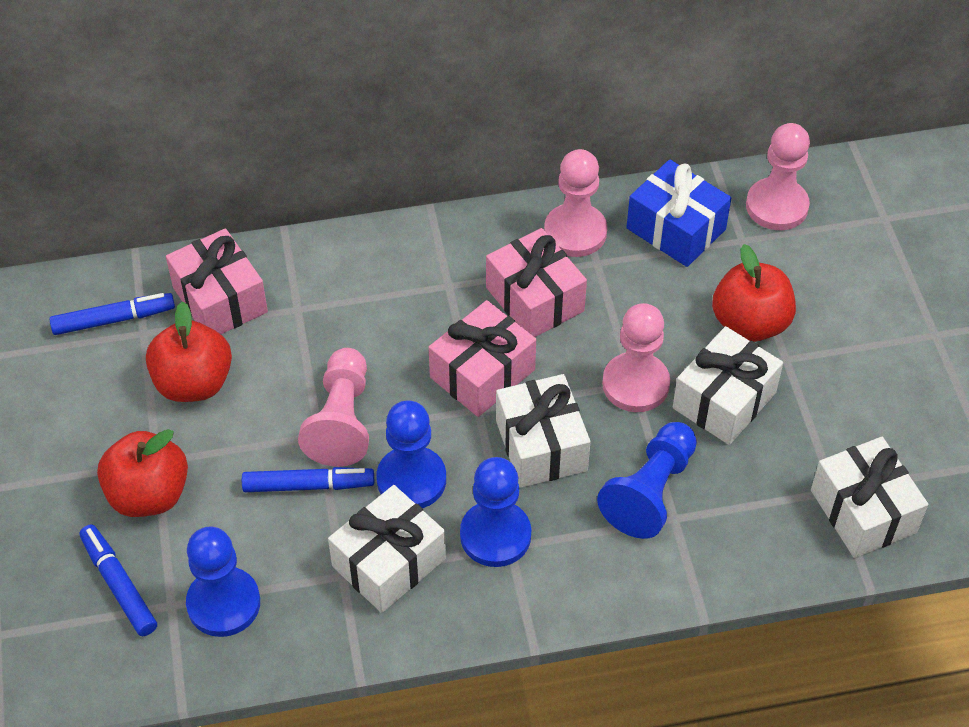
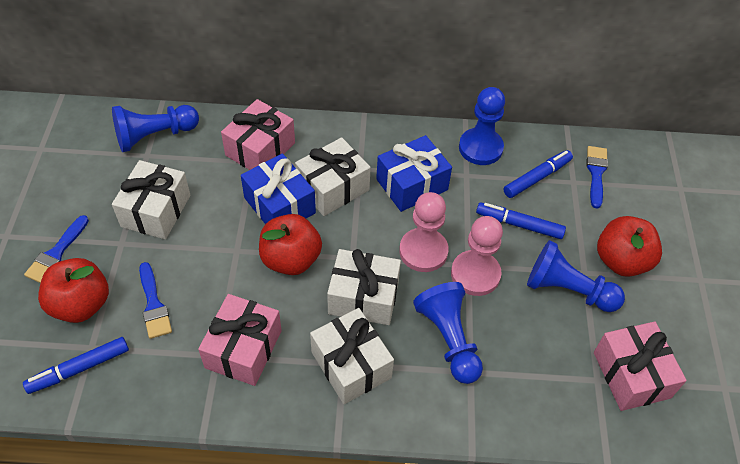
blue brush: none = 0 -> [24,215,89,283] [139,262,172,339] [586,146,608,209] = 3
blue gift: [626,159,731,267] = 1 -> [241,153,316,224] [376,135,452,212] = 2
pink pawn: [298,348,369,467] [544,149,607,257] [602,303,670,412] [746,123,810,230] = 4 -> [399,192,449,272] [451,216,503,296] = 2

